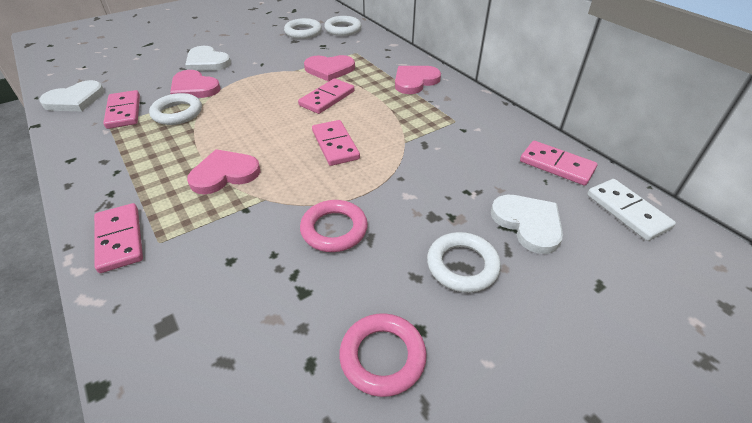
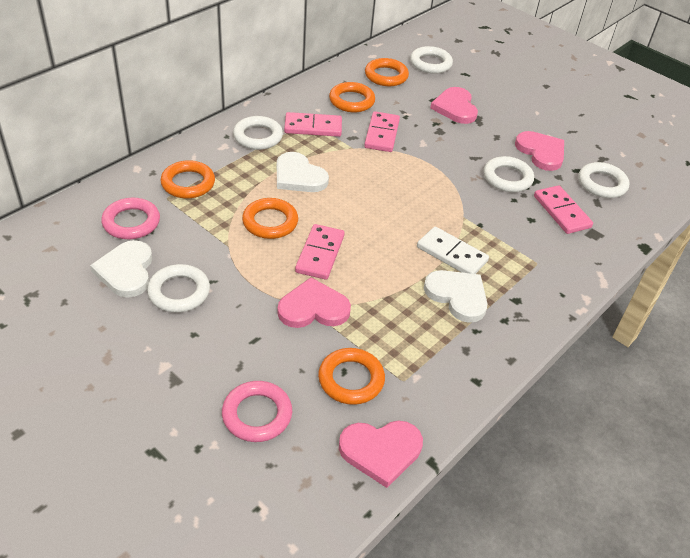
orange ring: none = 0 -> [161,160,215,199] [242,198,298,239] [318,348,385,405] [329,82,375,112] [365,58,409,86] = 5
pink domino: [94,203,143,273] [103,90,140,129] [298,78,354,114] [312,120,360,166] [520,141,598,186] = 5 -> [284,112,342,137] [295,224,344,280] [364,111,400,152] [534,185,593,234] = 4
white ring: [149,93,202,125] [284,18,322,39] [324,16,362,36] [427,232,501,293] = 4 -> [147,264,210,313] [233,116,283,150] [410,46,453,74] [483,156,534,192] [578,162,629,198] = 5

